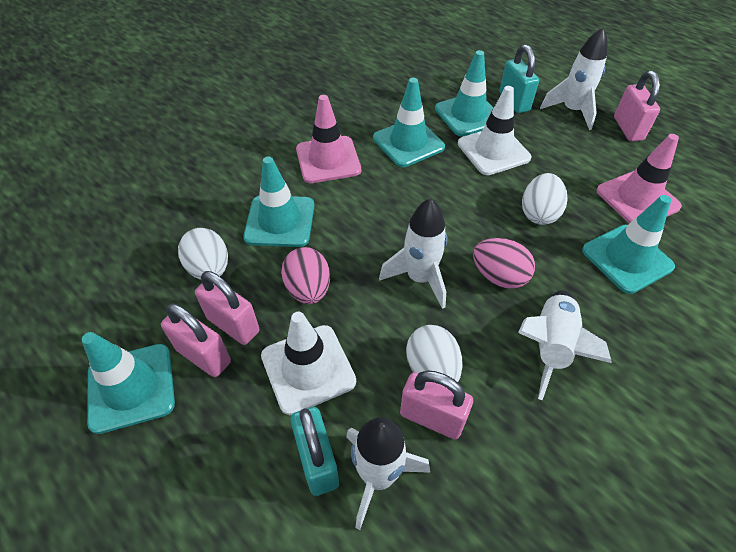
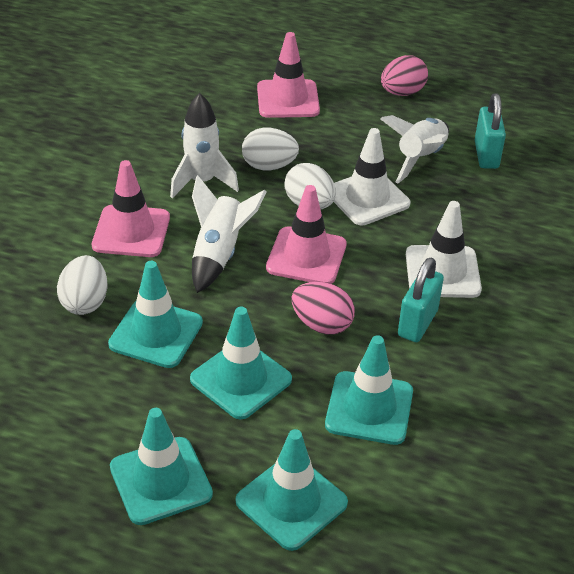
pink padlock: [161,304,231,377] [195,271,259,345] [400,370,473,440] [614,71,660,141] = 4 -> none = 0
pink traffic cone: [296,95,361,183] [596,134,682,224] = 2 -> [92,160,170,257] [257,32,320,118] [266,185,347,284] = 3
white rocket: [346,417,430,530] [379,198,447,309] [518,290,612,400] [540,27,608,130] = 4 -> [170,93,239,198] [192,175,267,293] [381,115,449,184] = 3

